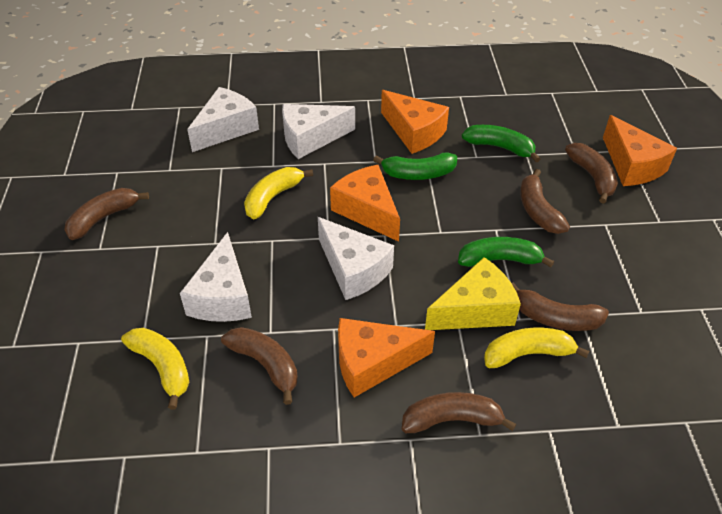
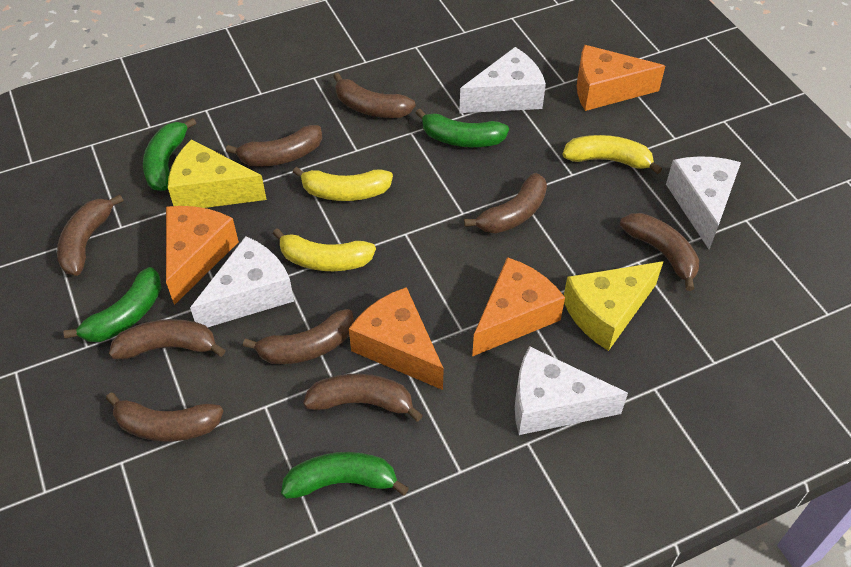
brown banana: [64,188,149,240] [221,327,298,405] [402,392,516,433] [512,282,609,331] [520,169,570,234] [565,143,618,204] = 6 -> [57,194,123,276] [106,393,223,442] [109,319,226,359] [226,125,322,167] [243,309,354,364] [303,374,423,422] [333,73,416,118] [464,173,547,233] [620,213,699,291] = 9
green banana: [373,152,457,180] [458,237,554,268] [462,125,540,162] = 3 -> [64,267,161,342] [143,118,196,191] [281,452,409,499] [416,109,509,147] = 4
yellow cheese: [425,257,521,330] = 1 -> [168,139,267,208] [564,261,664,351] = 2

